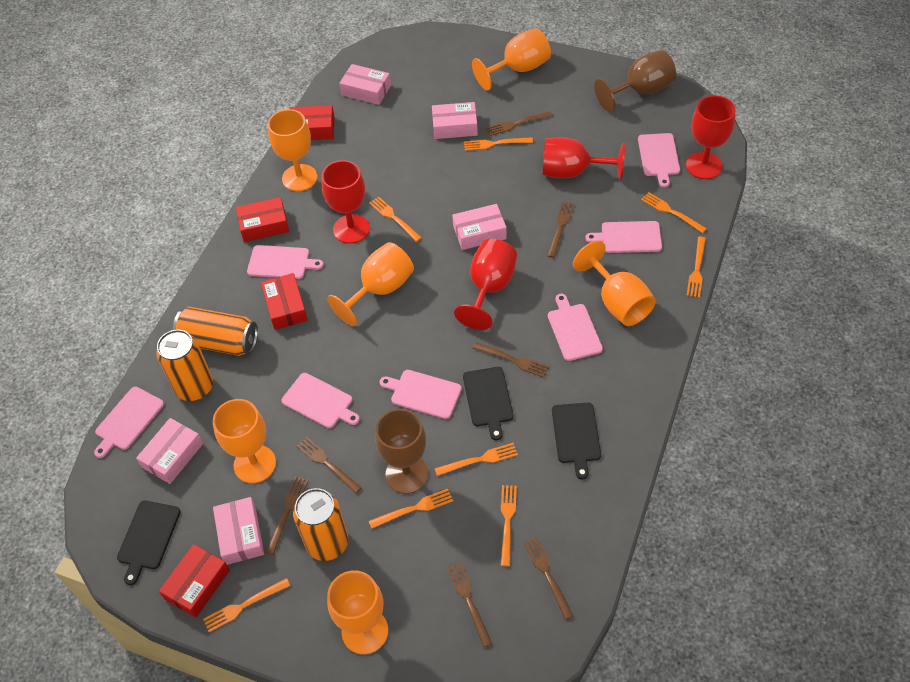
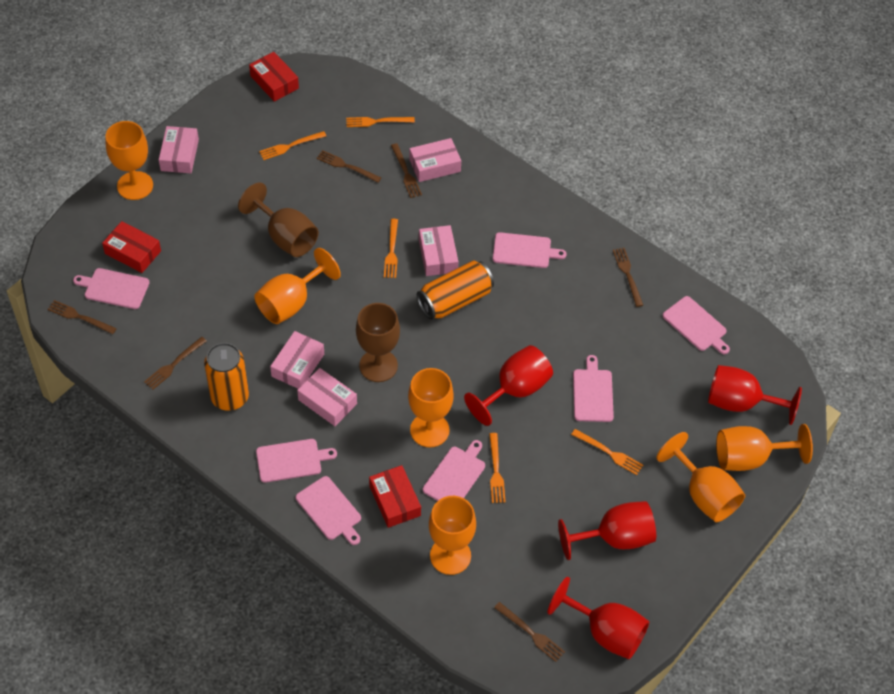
black cutting board: [117,500,181,585] [463,367,514,440] [552,403,601,479] = 3 -> none = 0
brown fork: [265,476,308,555] [297,437,362,494] [447,562,492,648] [473,342,549,378] [486,111,552,136] [523,537,573,620] [547,201,575,258] = 7 -> [47,300,117,334] [144,337,207,390] [316,150,381,182] [391,143,422,198] [494,602,565,662] [613,248,643,307] = 6
orange can: [156,330,213,401] [173,307,258,356] [293,488,348,561] = 3 -> [204,343,249,411] [417,260,494,320] = 2
orange fork: [203,578,290,632] [369,197,422,242] [369,489,453,529] [434,443,518,476] [464,137,533,151] [501,485,517,566] [641,192,707,233] [686,236,706,298] = 8 -> [259,131,326,160] [346,117,415,127] [384,219,398,278] [489,433,506,503] [571,429,643,475] = 5
red box: [159,544,230,618] [236,197,289,242] [261,273,308,330] [290,105,335,140] = 4 -> [102,221,161,273] [249,52,299,102] [369,465,421,528] = 3

